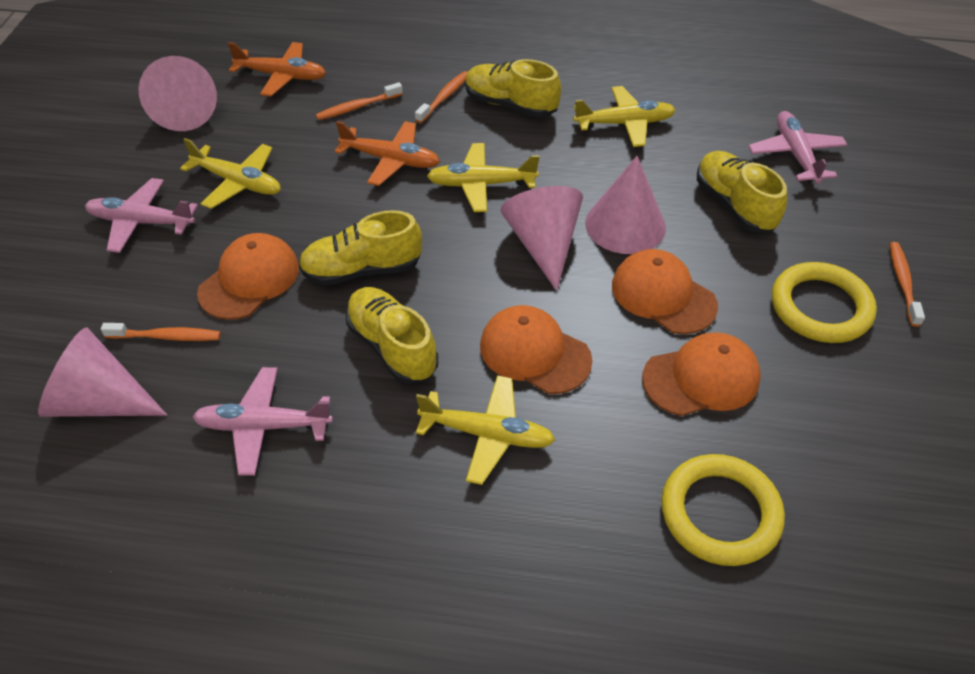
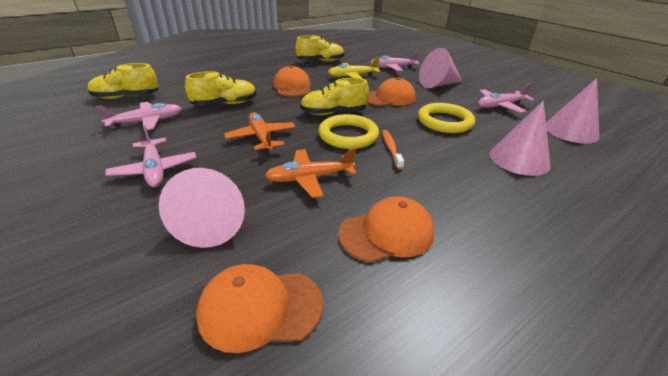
orange toothbrush: [101,323,221,341] [316,82,403,120] [415,71,468,123] [890,242,925,327] = 4 -> [382,130,404,169] = 1
pink plane: [85,178,198,253] [192,367,333,476] [748,111,847,184] = 3 -> [96,102,182,130] [105,125,196,187] [370,51,419,71] [478,83,534,113] = 4
yellow plane: [180,138,281,209] [416,375,555,485] [427,143,539,212] [573,86,676,147] = 4 -> [328,57,380,79] = 1

